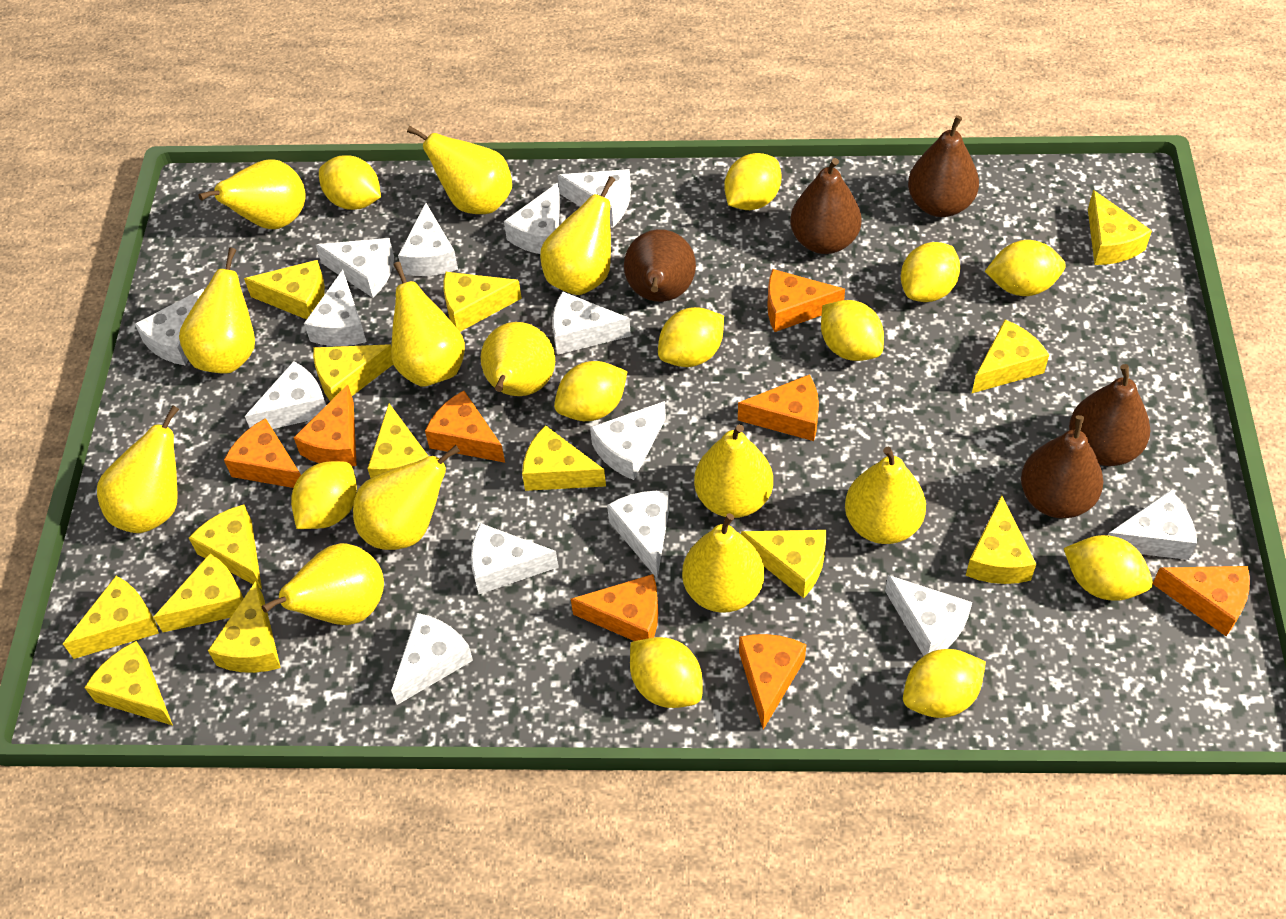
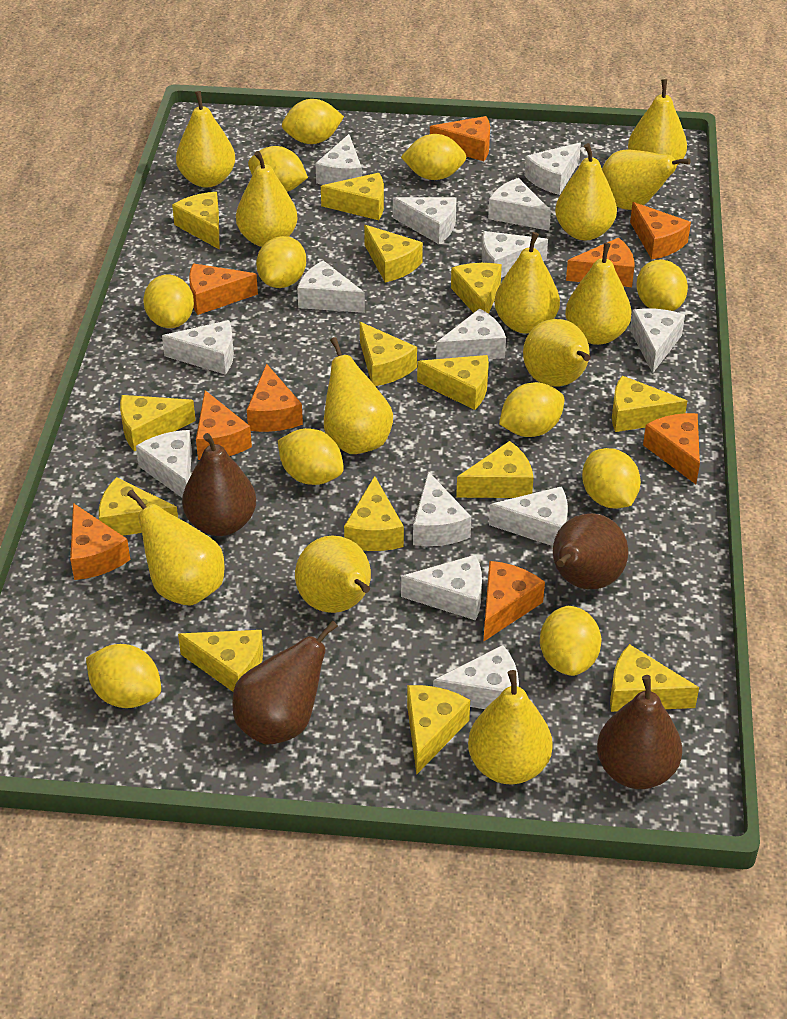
brown pear: [624,229,696,302] [790,158,862,254] [908,115,979,217] [1021,415,1103,518] [1069,364,1150,466] = 5 -> [182,433,256,536] [232,621,338,745] [553,513,628,589] [597,675,682,789] = 4
orange cheese: [224,418,301,488] [293,385,357,466] [425,391,505,463] [571,574,658,641] [738,374,819,441] [739,634,806,730] [767,269,845,332] [1153,566,1250,636] = 8 -> [70,503,130,580] [189,263,258,315] [196,390,252,460] [247,364,303,432] [430,116,490,161] [484,561,545,641] [566,237,634,287] [630,202,691,260] [643,413,700,484] = 9

